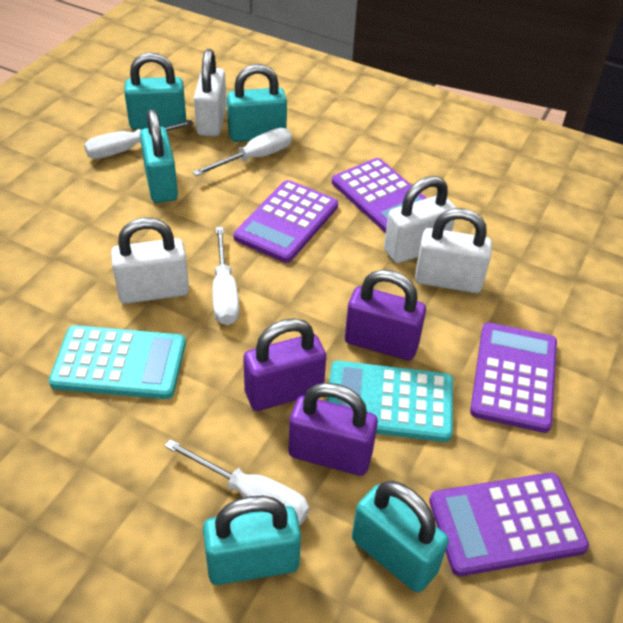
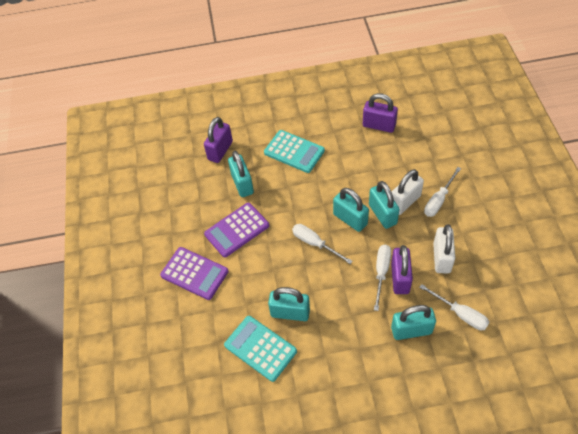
purple calculator: [234,180,338,263] [332,158,427,233] [429,473,589,576] [470,322,557,433] = 4 -> [160,247,228,300] [204,203,269,257] = 2
white padlock: [111,218,189,304] [194,49,227,136] [384,176,456,263] [415,208,492,293] = 4 -> [392,169,424,215] [433,224,455,274] = 2

